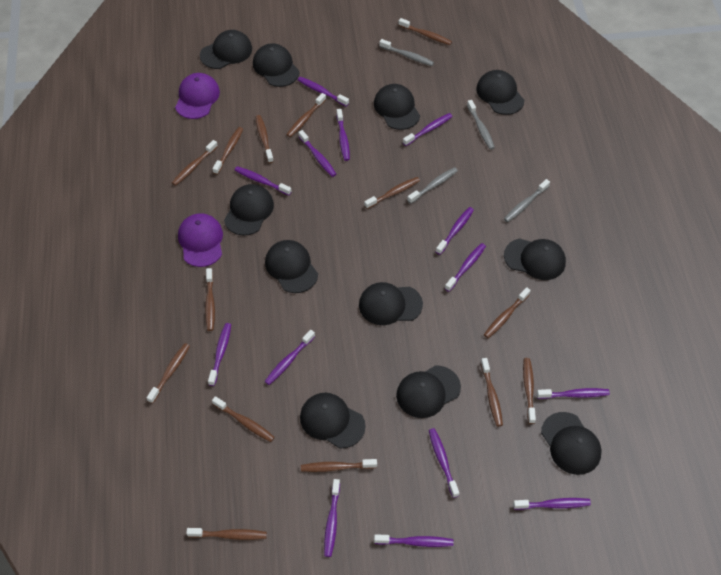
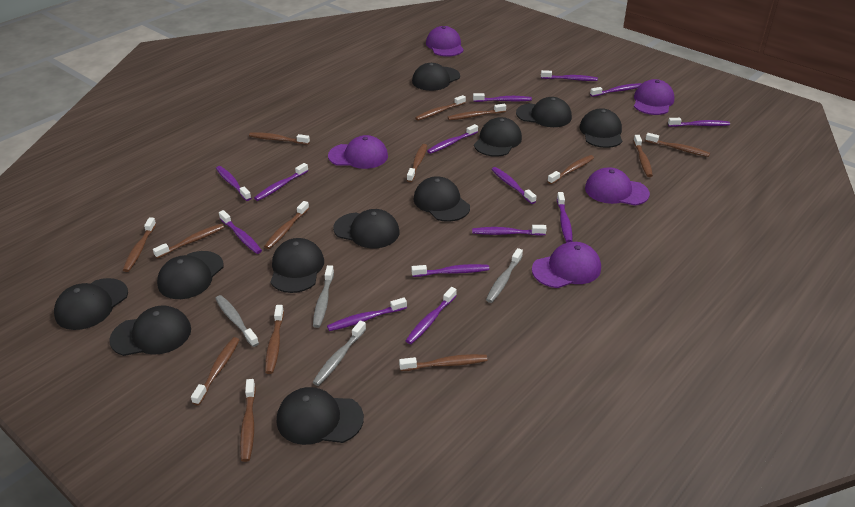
purple cap: [175,73,220,119] [178,213,223,267] = 2 -> [328,135,388,169] [426,26,464,57] [532,242,601,288] [585,167,650,206] [634,79,674,115] = 5

